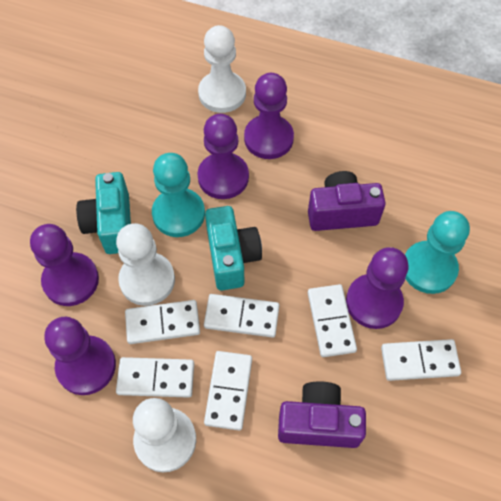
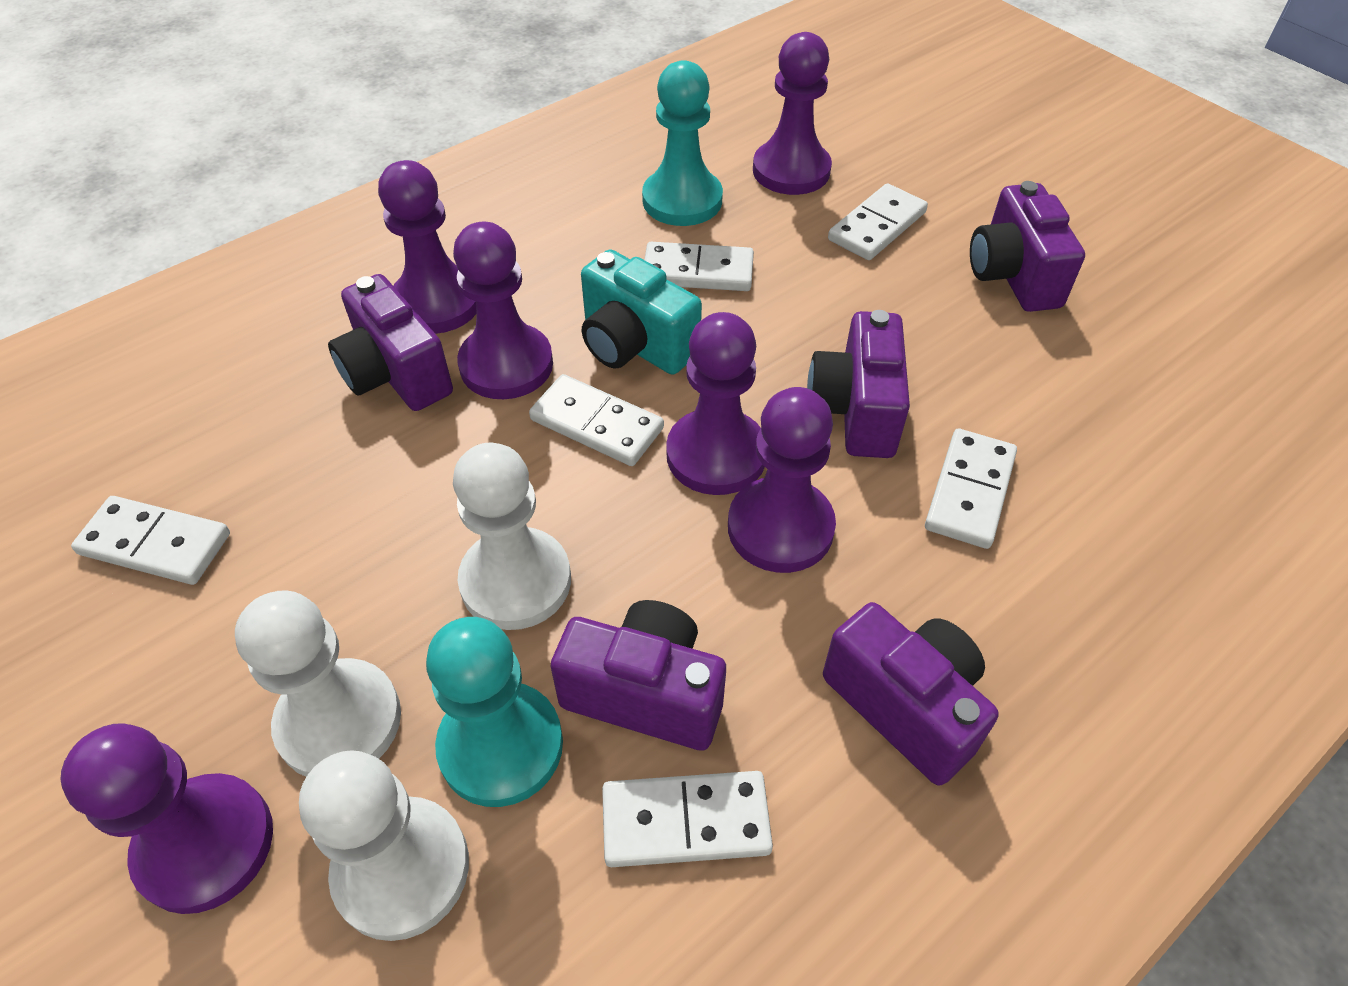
purple camera: [278,381,366,448] [308,171,386,231] = 2 -> [328,274,453,411] [551,600,726,751] [807,310,910,458] [823,602,999,786] [970,181,1085,312] = 5
purple pawn: [30,224,99,306] [44,317,116,395] [197,114,249,199] [244,73,294,159] [346,247,408,329] = 5 -> [60,723,273,914] [378,160,477,334] [453,222,553,399] [666,312,765,495] [728,387,836,573] [753,32,832,195] = 6
turquoise camera: [76,172,131,254] [205,206,262,290] = 2 -> [581,249,702,375] = 1

